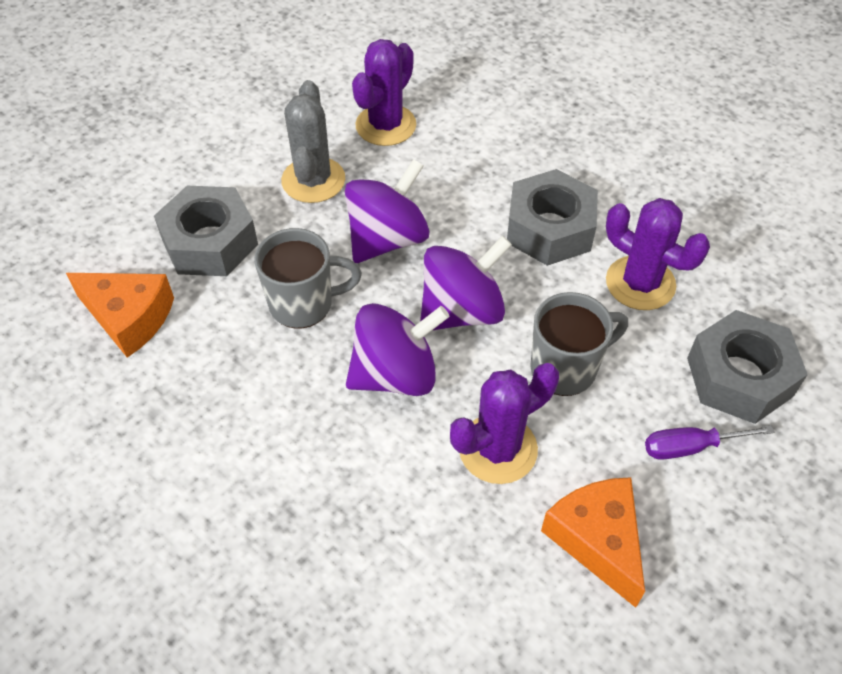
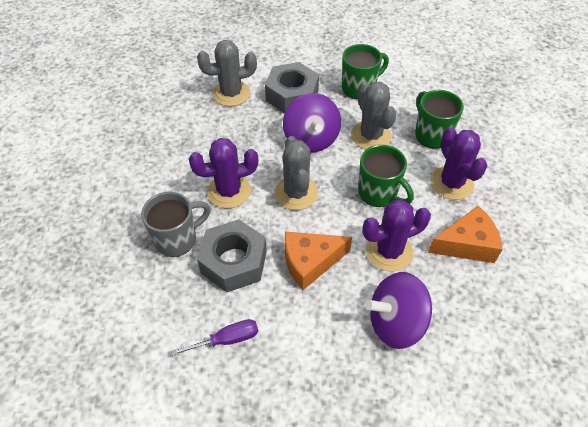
green mug: none = 0 -> [342,44,389,99] [358,145,414,207] [415,90,464,149] = 3
grey cactus: [281,80,345,203] = 1 -> [197,40,257,106] [275,136,318,210] [351,82,396,149] = 3
grey mug: [254,228,362,328] [530,292,628,396] = 2 -> [141,192,211,257] = 1
grey nut: [154,186,258,276] [507,169,598,266] [687,310,808,424] = 3 -> [197,219,267,293] [265,62,319,114] = 2
purple spinning top: [345,159,430,263] [346,303,449,396] [420,236,512,330] = 3 -> [283,93,341,153] [365,272,432,349] = 2

